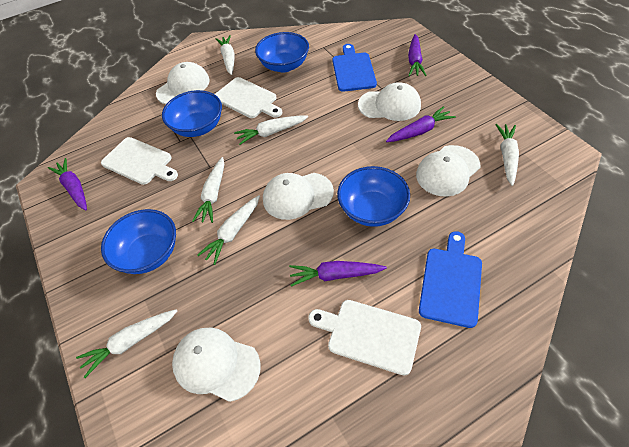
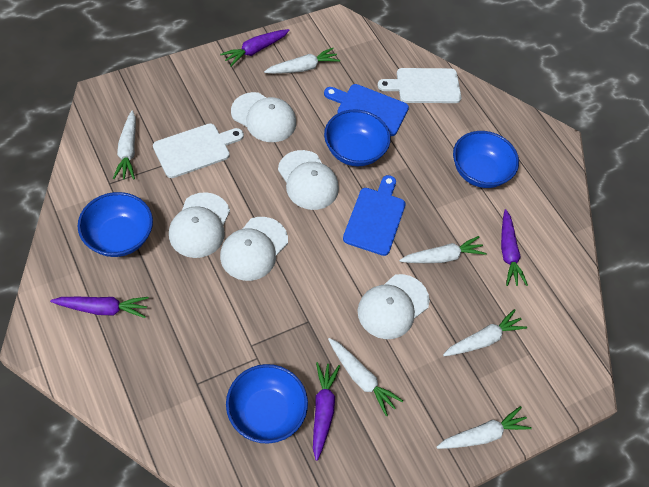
white cutting board: [101,137,178,185] [215,77,282,118] [308,300,421,376] = 3 -> [153,123,244,178] [377,68,461,103] = 2

